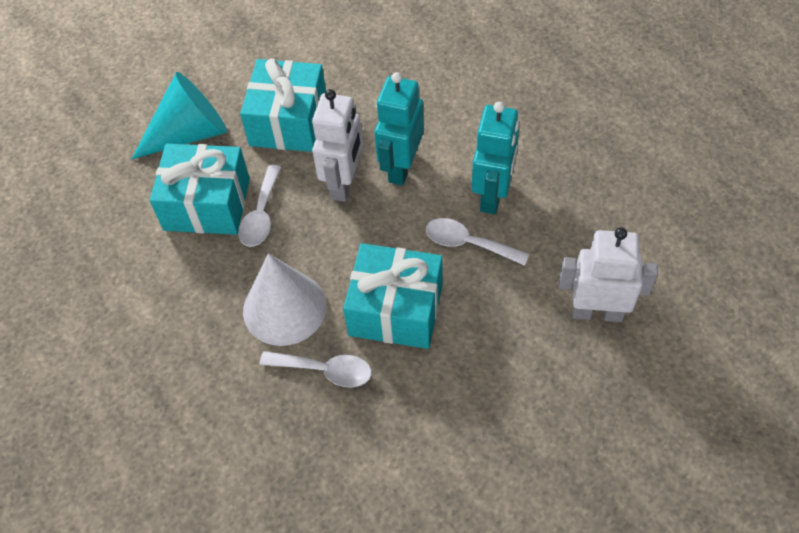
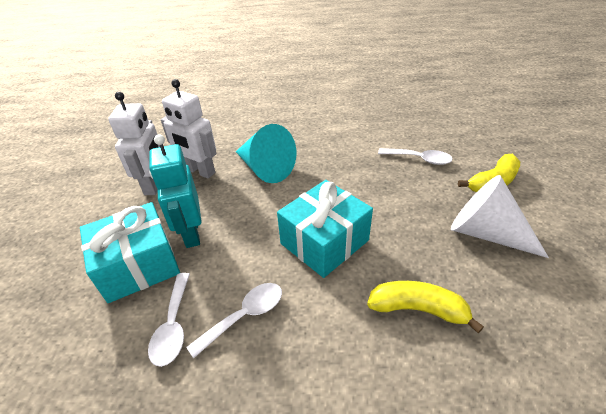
turquoise gift: [150,144,250,235] [240,58,326,152] [343,243,443,349] = 3 -> [80,202,180,303] [277,180,373,278] = 2
turquoise robot: [375,72,424,186] [472,101,519,214] = 2 -> [149,135,201,248] = 1
yellow banana: none = 0 -> [367,281,484,333] [458,154,521,192] = 2

